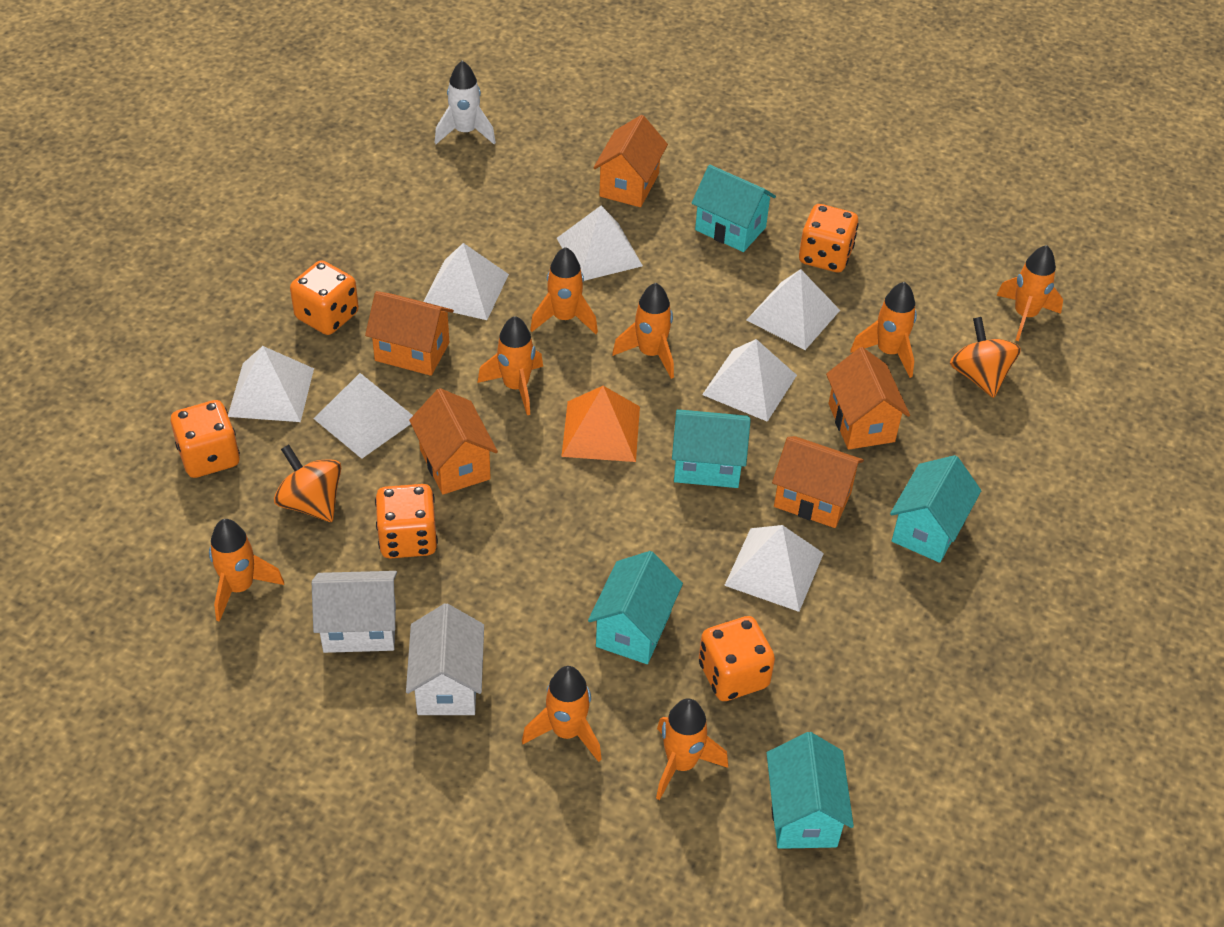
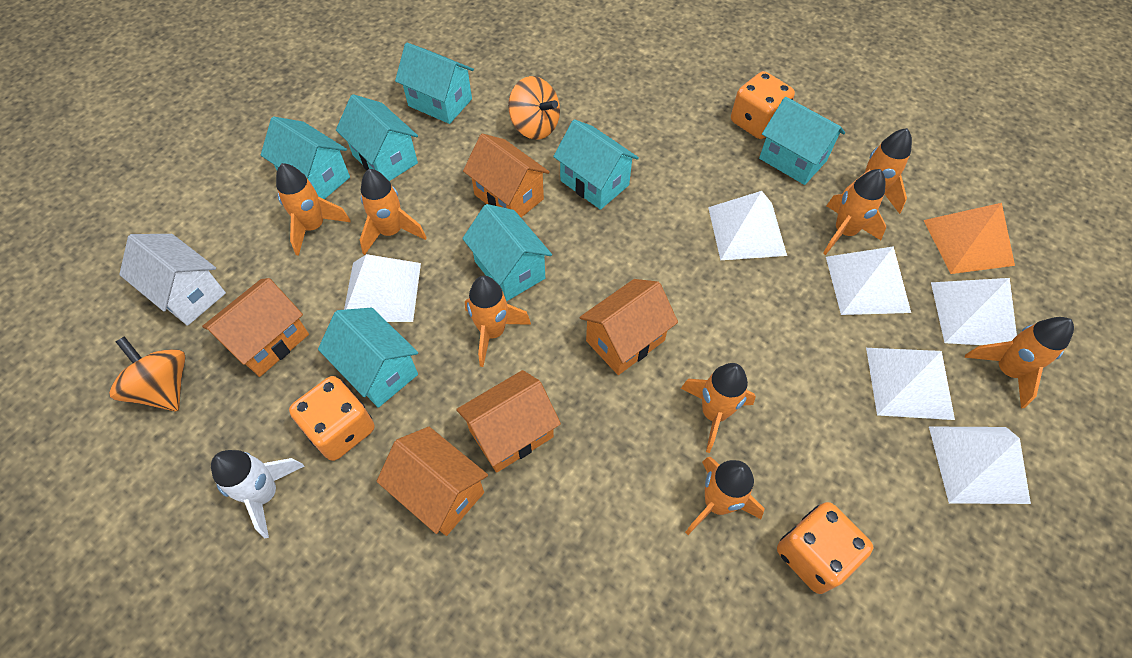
orange dice: [171,400,240,478] [290,260,359,335] [375,484,438,559] [699,616,775,701] [799,204,859,272] = 5 -> [289,376,374,461] [731,71,795,139] [777,502,873,594] = 3
turquoise house: [588,551,683,664] [672,409,751,488] [692,165,776,252] [767,732,854,849] [890,455,981,563] = 5 -> [261,116,350,199] [318,308,418,408] [336,94,418,181] [395,42,474,124] [462,204,552,301] [553,119,639,210] [759,97,845,185] = 7
white house: [312,571,397,653] [406,603,484,715] = 2 -> [119,234,226,326] = 1
white pyramid: [228,346,314,422] [314,373,413,459] [423,243,509,320] [557,206,643,281] [702,339,797,422] [724,525,824,612] [746,269,840,350] = 7 -> [344,254,421,322] [708,191,787,260] [826,246,911,315] [866,348,955,420] [929,427,1031,504] [931,278,1017,345] = 6

